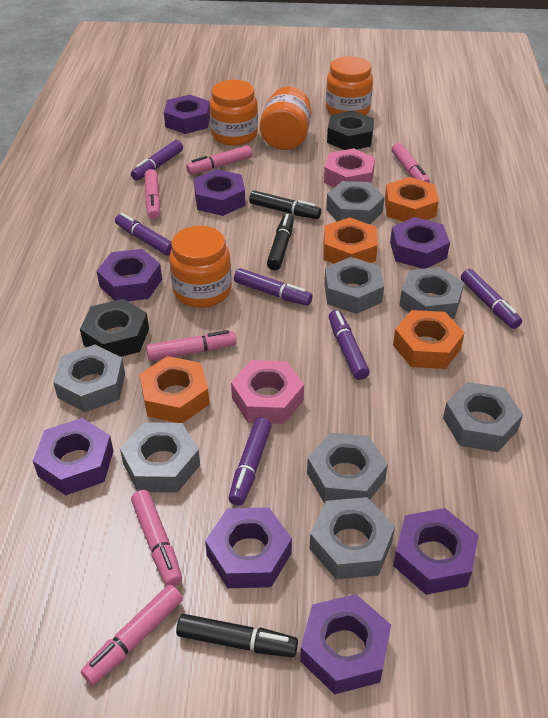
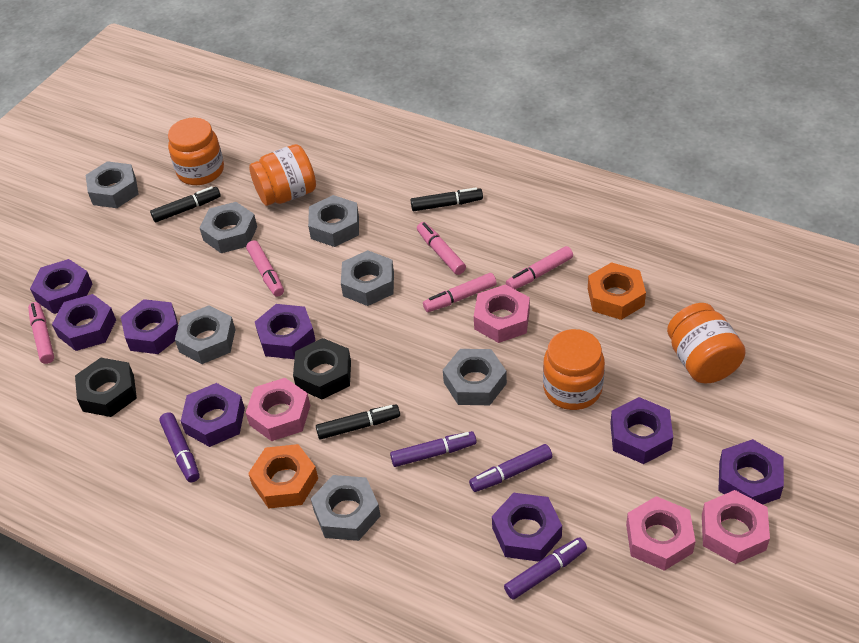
grey nut: [53,345,125,412] [120,422,200,493] [307,433,388,503] [309,497,395,579] [324,257,384,314] [326,181,384,224] [399,267,464,319] [443,382,523,452] = 8 -> [86,161,139,208] [175,305,236,364] [200,202,257,253] [308,195,359,247] [311,475,381,541] [341,250,394,306] [443,349,507,405] = 7
orange nut: [139,356,209,423] [324,218,378,264] [385,177,439,222] [393,310,465,369] = 4 -> [248,444,318,509] [588,262,646,320] = 2
pink marker: [81,585,183,685] [131,490,182,586] [144,169,160,219] [146,330,237,361] [186,145,252,175] [392,143,430,183] = 6 -> [28,302,54,364] [246,240,284,297] [417,222,466,275] [423,273,497,312] [506,246,573,289] = 5
pink nut: [231,360,304,424] [324,148,375,187] = 2 -> [246,378,310,441] [474,284,530,343] [626,496,696,571] [702,490,770,564] = 4
purple marker: [115,213,172,256] [131,140,183,181] [228,417,272,506] [234,268,313,306] [329,310,370,380] [461,269,522,329] = 6 -> [159,412,200,482] [390,431,477,467] [469,444,552,492] [504,537,587,600] = 4

